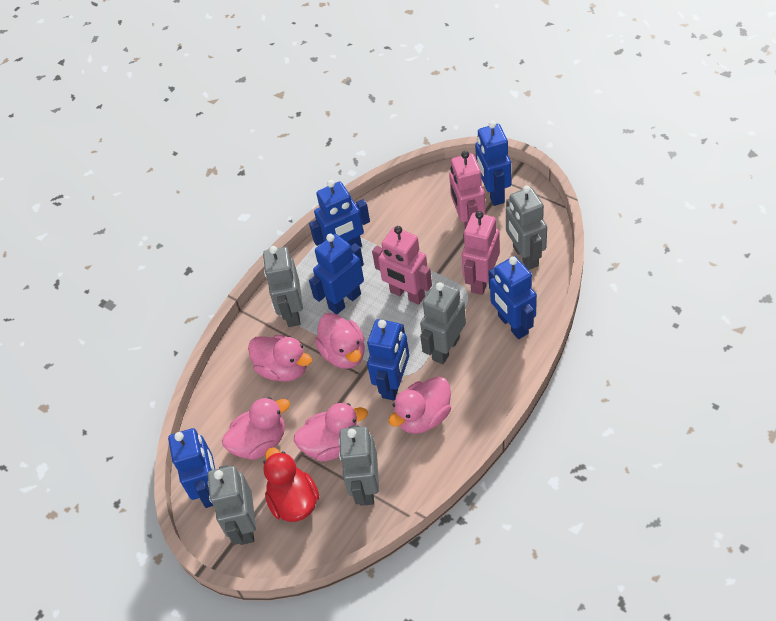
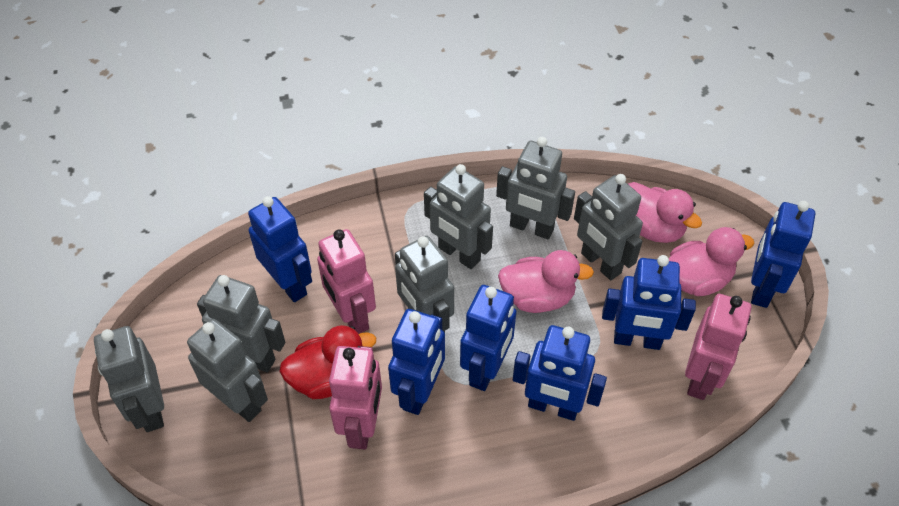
grey robot: [208,465,256,545] [263,246,303,327] [339,425,379,506] [420,282,466,364] [506,185,547,270] = 5 -> [94,326,164,432] [187,319,268,422] [197,275,285,373] [395,236,454,333] [424,164,493,269] [496,137,575,239] [574,174,643,280] = 7
pink duck: [222,397,290,460] [248,335,312,382] [294,403,368,462] [315,313,365,369] [389,376,451,434] = 5 -> [498,250,594,313] [628,182,702,243] [668,227,754,296] = 3

